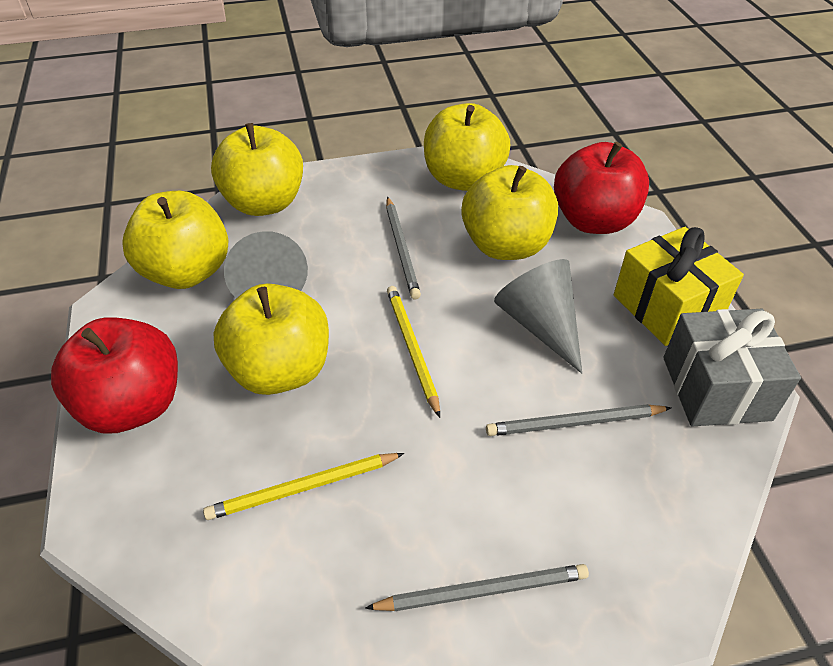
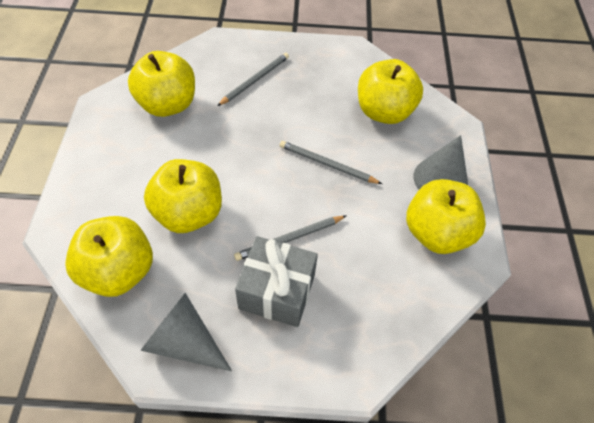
red apple: [51,317,178,434] [554,142,649,234] = 2 -> none = 0
yellow gift: [614,227,744,346] = 1 -> none = 0
yellow pencil: [203,453,404,520] [387,286,440,418] = 2 -> none = 0

